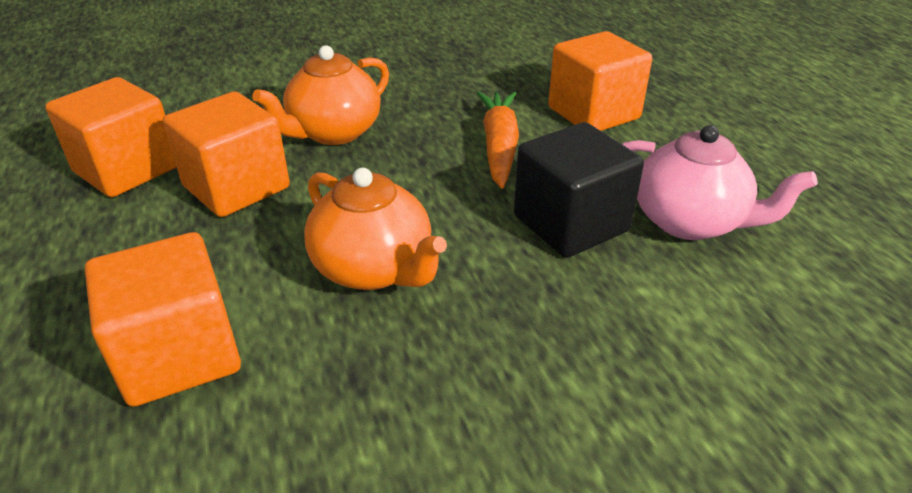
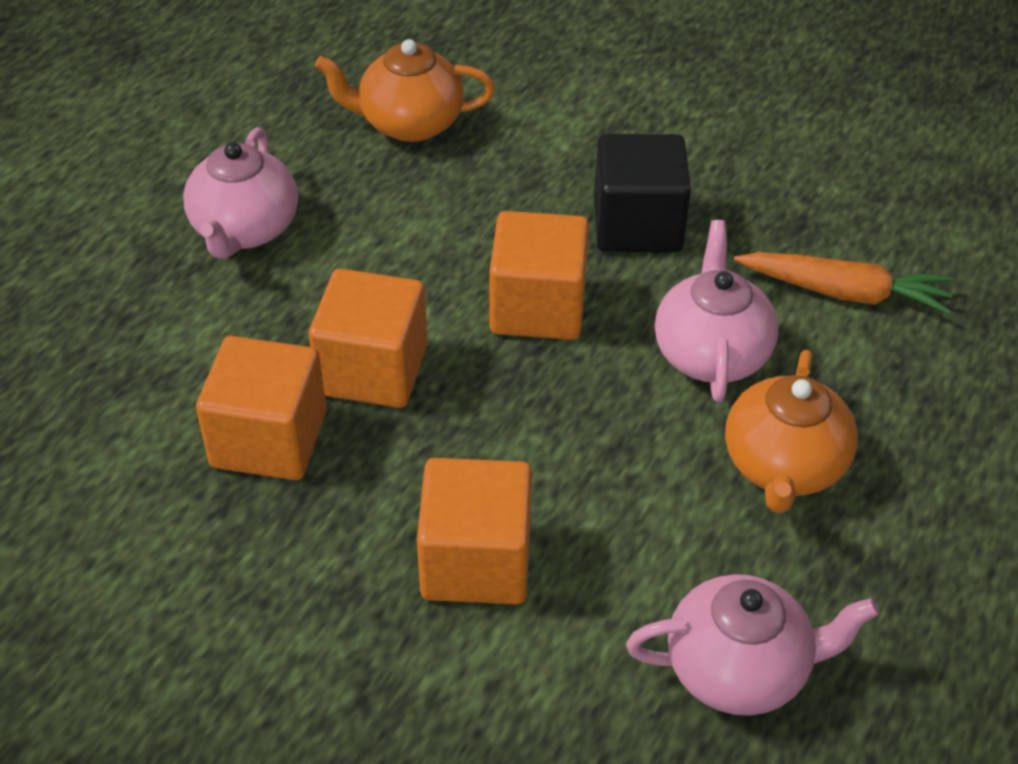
pink teapot: [622,125,818,240] = 1 -> [183,127,298,259] [626,574,879,716] [655,220,779,402] = 3

